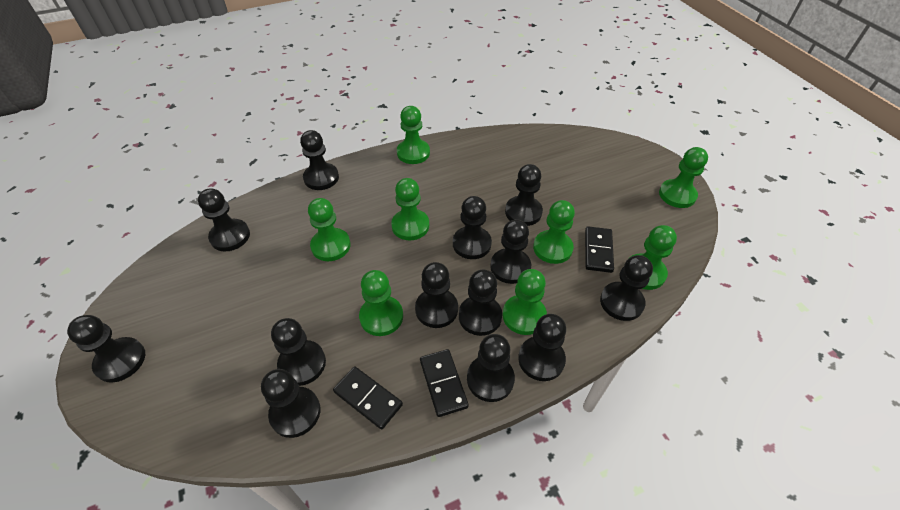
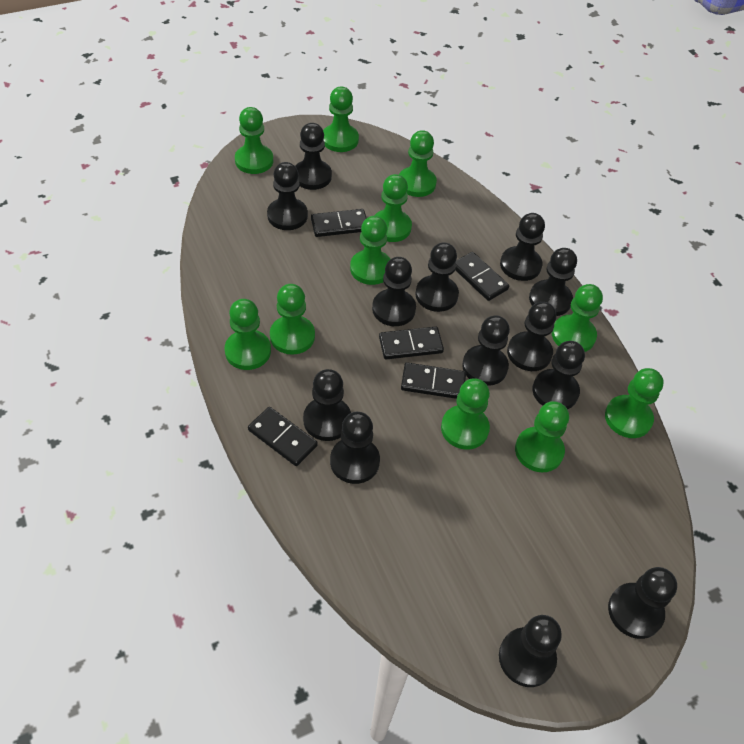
black domino: [333,367,403,430] [420,349,469,417] [585,227,614,273] = 3 -> [248,407,318,466] [311,209,366,237] [379,327,444,359] [401,363,466,399] [455,252,509,301] = 5
green pawn: [308,198,351,261] [359,270,403,336] [391,178,429,240] [397,106,430,164] [503,269,547,335] [533,200,575,264] [629,225,677,290] [659,147,708,208] = 8 -> [224,299,271,370] [235,107,273,174] [270,284,315,355] [323,86,359,152] [350,216,390,285] [374,174,412,242] [399,130,437,197] [441,378,490,450] [515,401,569,472] [552,284,603,352] [605,368,664,438] = 11

